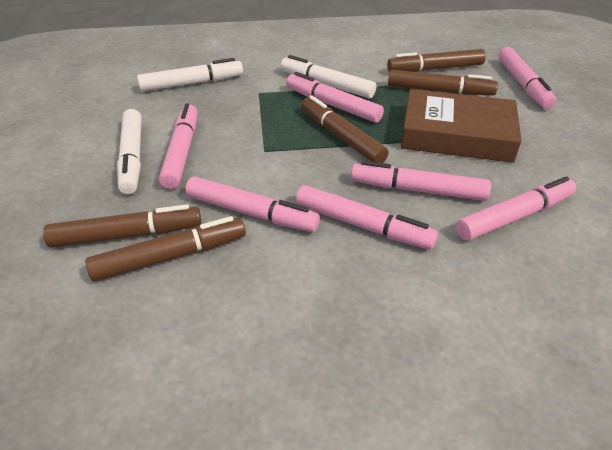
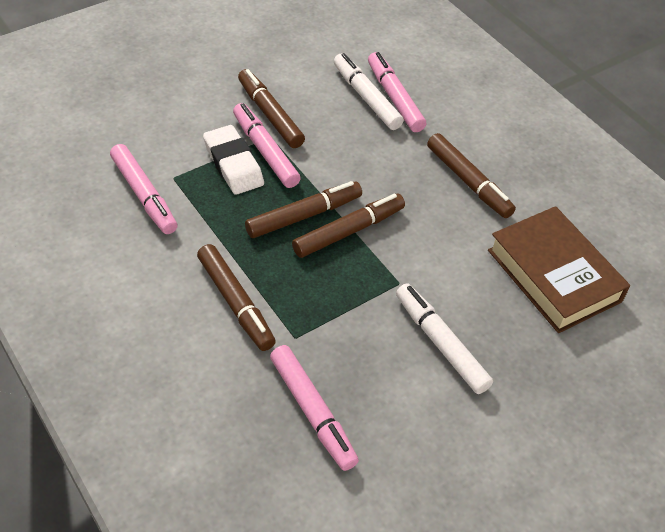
pink marker: [159,103,197,189] [185,177,320,232] [286,72,384,123] [296,185,438,250] [351,161,491,201] [456,176,576,241] [498,47,556,109] = 7 -> [110,144,177,234] [233,103,301,188] [270,345,359,471] [368,52,426,132] = 4
white eraser: none = 0 -> [203,125,264,195] = 1
white marker: [117,109,142,194] [137,58,243,92] [281,55,376,99] = 3 -> [334,53,404,130] [396,283,493,394] = 2

